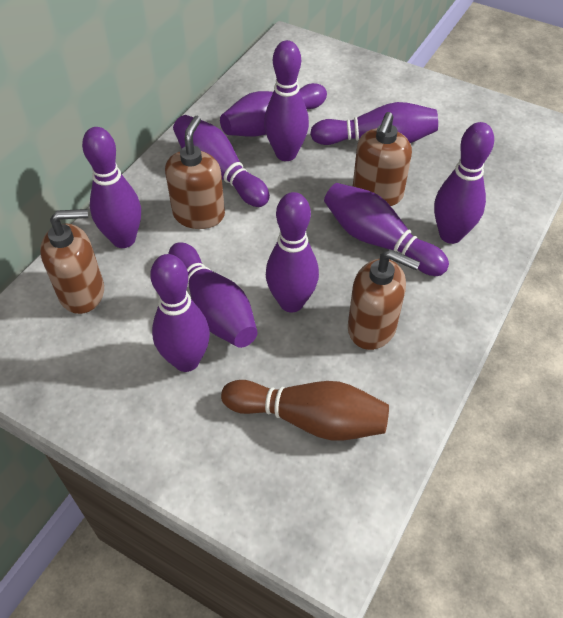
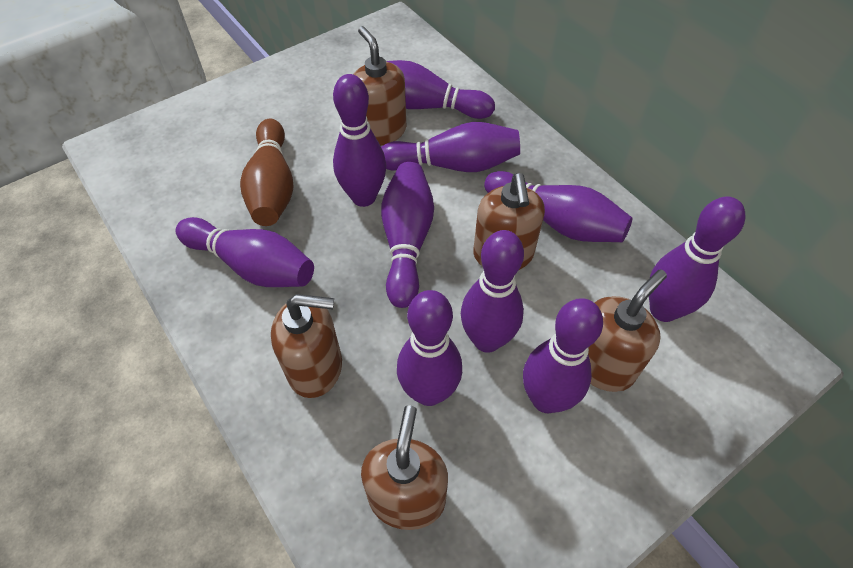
brown soap dispenser: [40,209,104,314] [165,116,225,229] [348,250,420,350] [353,112,412,206] = 4 -> [271,294,342,398] [353,26,406,146] [361,406,448,530] [473,173,545,270] [588,269,667,392] = 5

